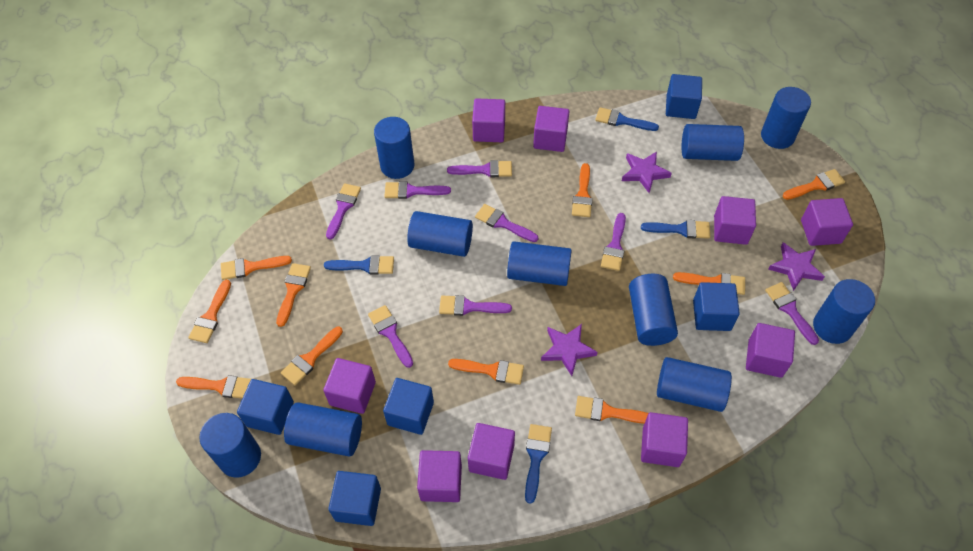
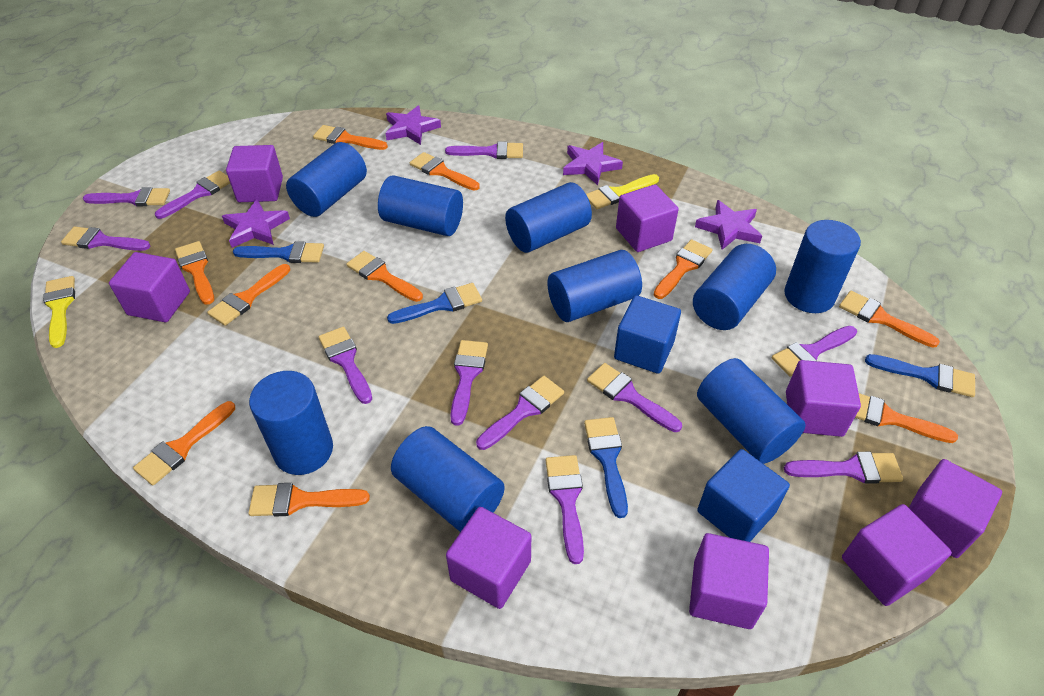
blue cube: [237,379,294,435] [328,471,381,526] [383,378,434,435] [666,74,702,119] [693,282,740,331] = 5 -> [614,295,681,374] [697,449,790,542] = 2
blue cylinder: [199,413,261,478] [284,402,362,457] [374,117,414,179] [407,211,473,257] [507,241,572,286] [629,274,678,346] [657,357,732,412] [682,124,744,161] [761,87,811,149] [813,279,875,344] = 10 -> [249,371,333,475] [286,142,367,217] [378,175,463,236] [391,426,505,532] [505,182,592,253] [547,250,642,322] [693,244,776,330] [697,358,806,464] [784,220,861,313] = 9
purple brush: [326,183,361,240] [368,305,413,368] [385,181,451,199] [439,295,512,316] [447,160,512,177] [475,204,538,242] [601,213,626,271] [765,282,819,345] = 8 -> [61,227,151,251] [83,187,170,206] [155,171,230,219] [319,327,372,404] [445,142,523,159] [450,340,488,426] [476,376,564,450] [546,455,584,564] [587,363,682,432] [771,326,857,377] [784,452,903,484] = 11
purple cube: [323,358,376,414] [417,450,462,502] [468,423,515,480] [472,98,505,142] [533,106,569,152] [641,412,688,467] [714,196,756,245] [746,323,795,378] [801,198,853,246] = 9 -> [109,252,190,322] [226,145,283,202] [446,507,531,609] [616,184,679,252] [689,533,769,629] [786,360,861,437] [842,504,952,606] [909,459,1002,558] = 8
purple star: [541,324,598,376] [622,151,672,193] [768,242,825,291] = 3 -> [222,199,290,248] [385,105,441,145] [563,142,623,185] [695,200,762,250] = 4
yellow brush: none = 0 -> [43,276,75,348] [586,174,659,209] = 2

